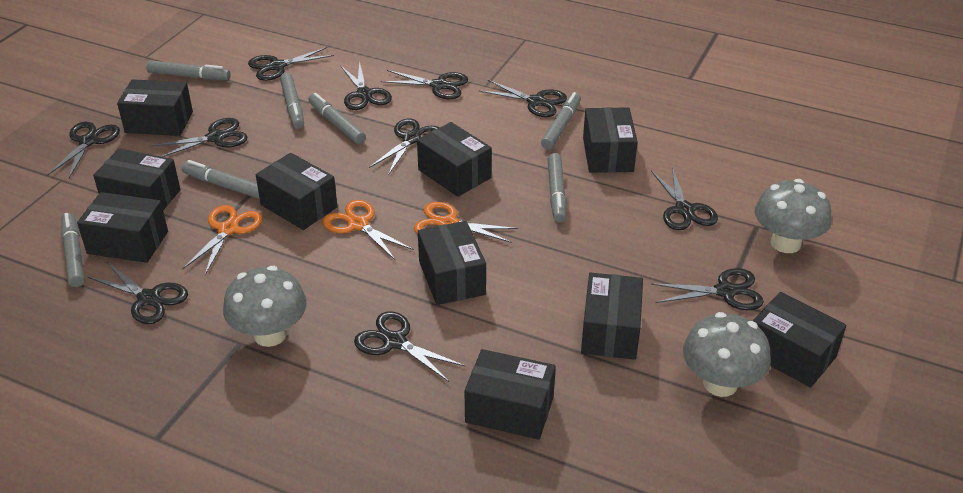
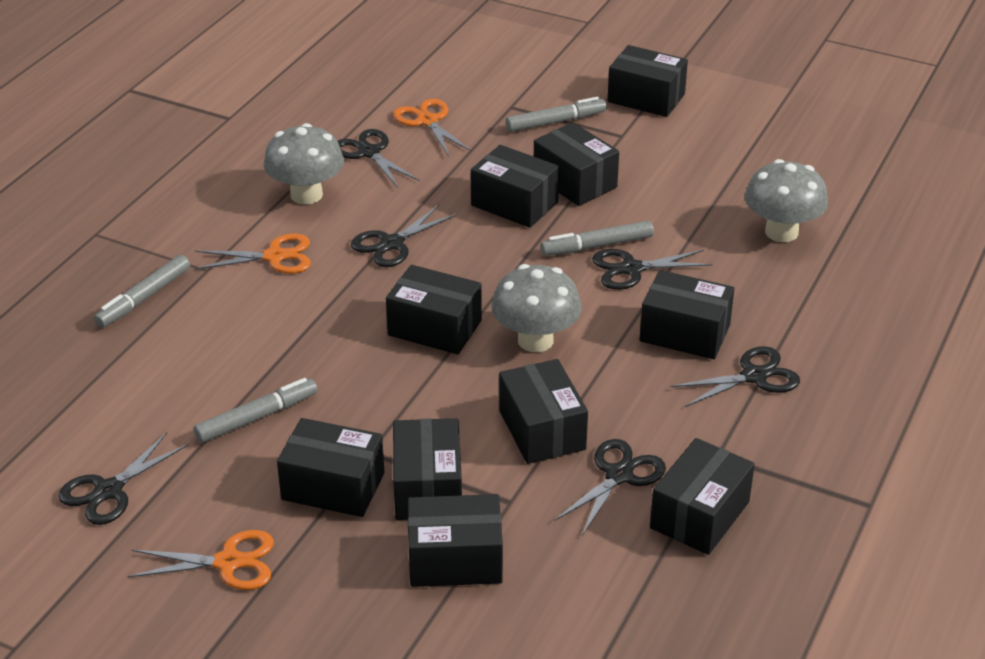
black scissors: [47,122,120,179] [88,262,188,324] [151,118,248,157] [248,47,334,81] [340,61,392,110] [354,311,465,382] [369,119,439,175] [381,70,468,99] [479,80,567,117] [651,166,718,230] [651,268,764,310] = 11 -> [58,432,188,525] [338,129,420,188] [351,205,458,267] [554,439,666,536] [592,249,713,290] [671,346,800,407] = 6
grey marker: [61,213,85,287] [146,60,230,80] [181,160,260,199] [280,73,304,129] [308,93,366,144] [541,92,581,150] [547,153,566,223] = 7 -> [94,255,190,328] [194,378,317,443] [506,97,606,132] [540,221,654,256] = 4

